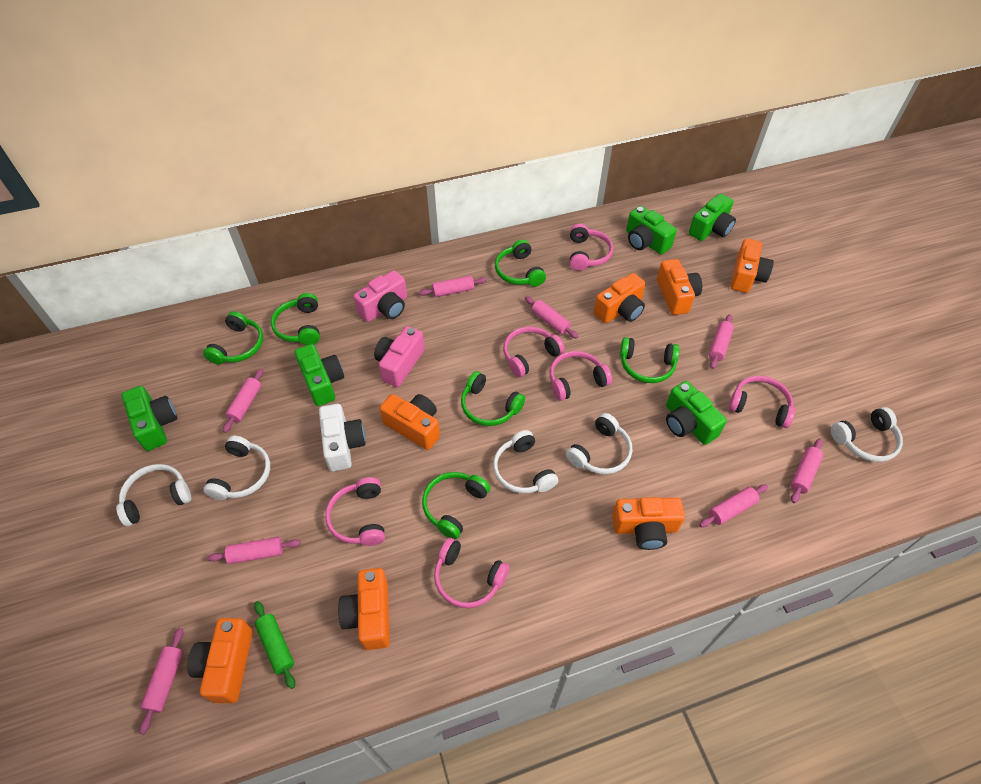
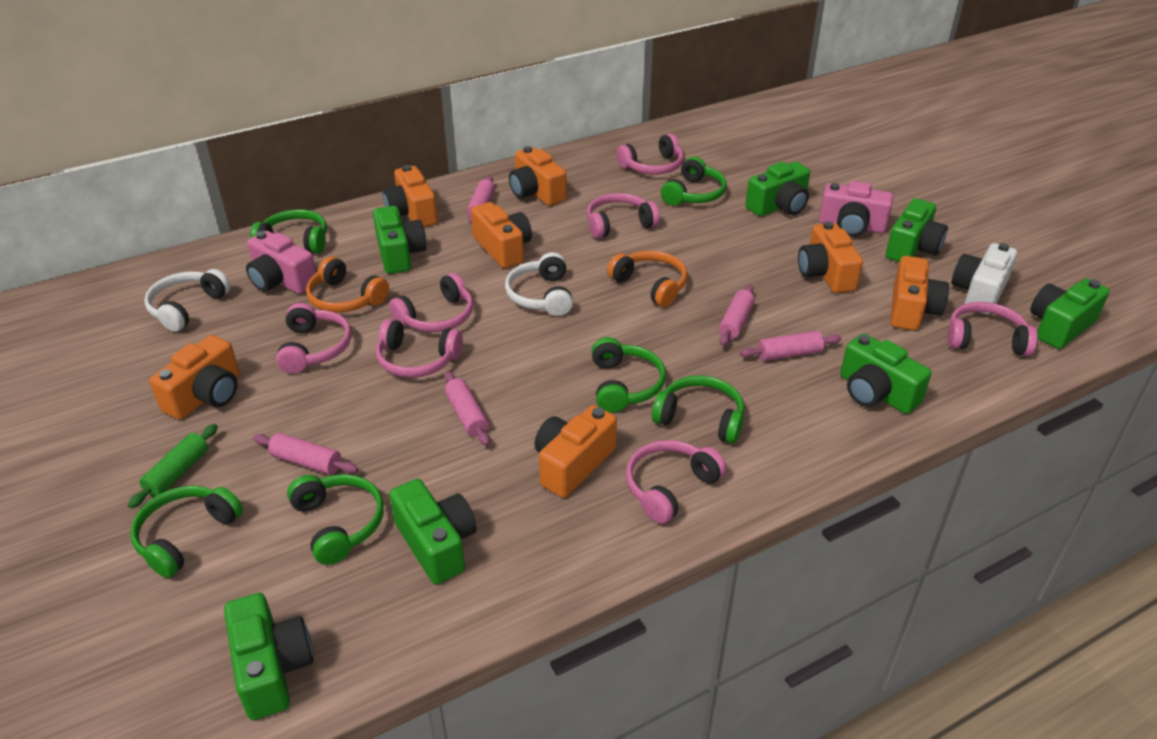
green camera: [121,386,177,451] [295,344,344,406] [626,206,677,255] [666,381,727,445] [689,193,736,241] = 5 -> [224,593,313,720] [373,206,426,274] [389,479,476,584] [745,162,810,216] [840,333,932,414] [886,198,948,262] [1030,279,1110,349] = 7
orange headphones: none = 0 -> [306,256,389,313] [607,251,687,307] = 2
pink headphones: [325,477,385,546] [434,538,509,608] [503,326,565,377] [550,351,612,401] [570,224,613,271] [729,376,795,428] = 6 -> [276,303,352,374] [376,319,463,378] [389,273,473,332] [587,193,660,239] [616,134,684,175] [626,440,726,524] [947,302,1038,356] = 7
pink rolling pin: [139,628,184,734] [207,537,300,564] [223,369,263,433] [419,276,487,297] [525,296,579,339] [699,485,768,527] [709,314,734,369] [791,438,824,503] = 8 -> [253,433,358,475] [444,371,490,446] [467,176,495,224] [719,285,755,346] [740,331,841,361] = 5
white headphones: [116,464,191,526] [203,435,270,500] [493,430,558,494] [566,413,632,474] [831,407,903,462] = 5 -> [144,269,231,332] [505,252,573,316] = 2

